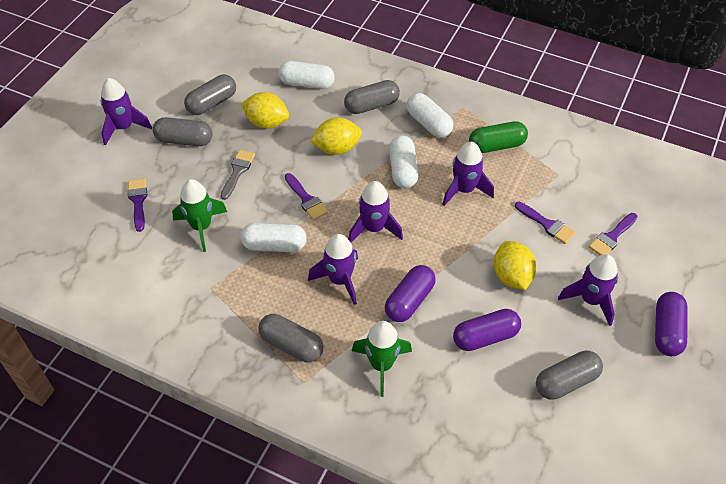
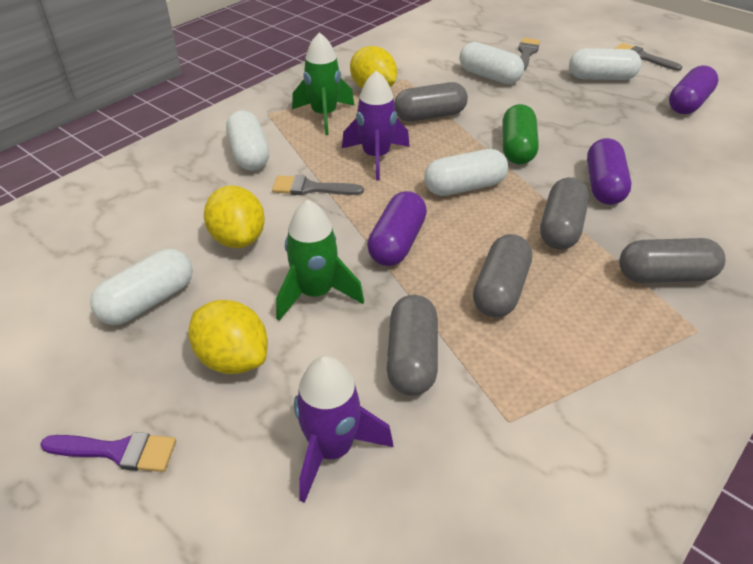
grey brush: [221,150,255,200] = 1 -> [272,175,364,195] [518,38,540,71] [614,43,682,71] = 3
purple brush: [128,178,147,232] [285,173,328,220] [515,202,576,244] [589,213,638,255] = 4 -> [40,432,176,472] = 1
purple rocket: [101,78,152,146] [308,234,358,305] [348,181,403,242] [442,142,494,206] [558,254,618,326] = 5 -> [294,356,394,503] [342,70,410,181] = 2
white capsule: [240,223,307,252] [278,61,335,89] [389,135,419,188] [406,93,453,138] = 4 -> [90,249,193,325] [226,111,269,171] [424,149,508,196] [459,42,524,84] [569,48,642,80] = 5

